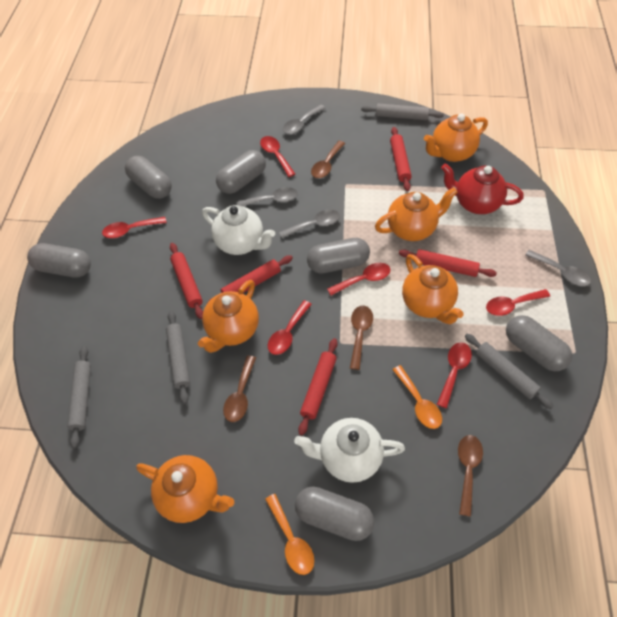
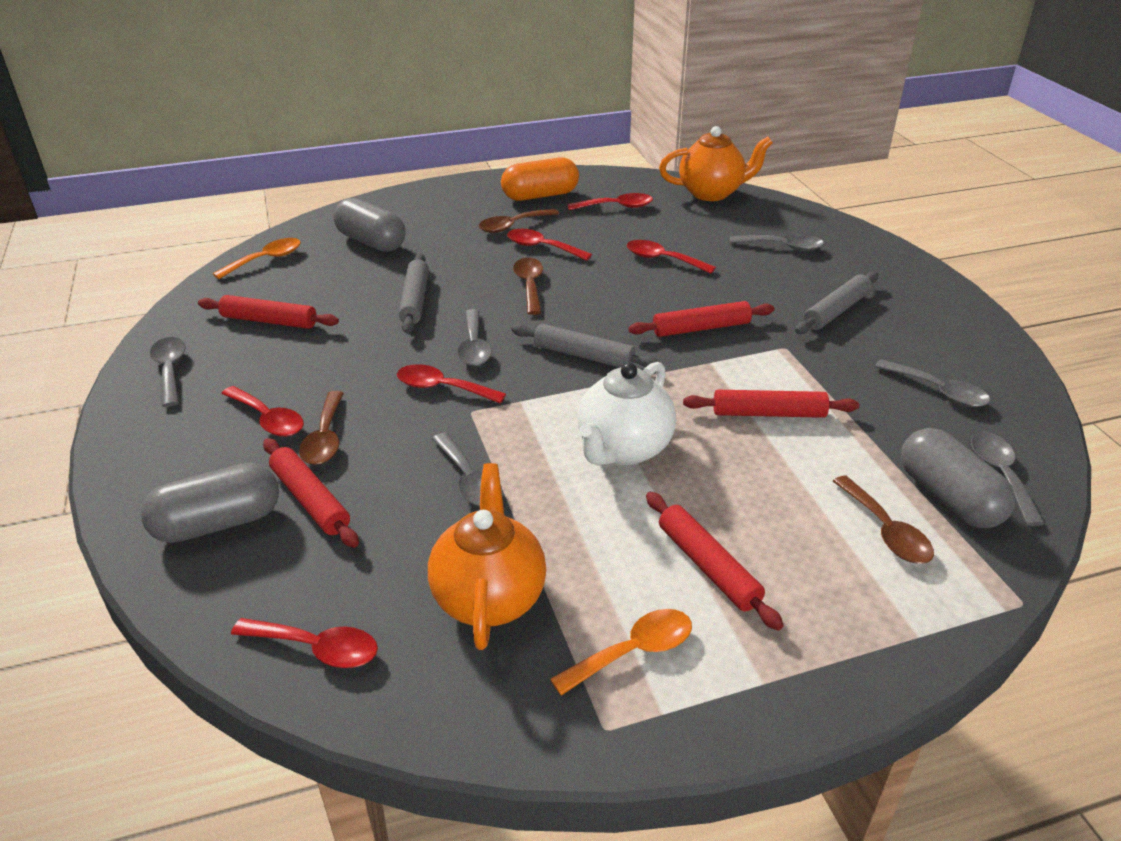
grey capsule: [27,243,91,278] [125,156,172,199] [216,150,266,194] [295,486,374,541] [307,238,370,274] [506,315,572,371] = 6 -> [141,463,279,543] [333,198,406,252] [901,428,1015,528] = 3
grey rolling pin: [67,346,91,449] [166,311,190,404] [361,104,444,120] [465,334,554,409] = 4 -> [398,253,429,334] [511,324,661,368] [795,271,878,334] = 3
grey spoon: [237,187,298,206] [279,210,340,238] [283,104,325,134] [525,250,591,286] = 4 -> [150,337,186,407] [432,433,503,506] [457,309,492,366] [730,234,824,251] [875,359,990,407] [971,431,1045,526] = 6
orange capsule: none = 0 -> [501,157,579,201] = 1
orange teapot: [136,455,234,523] [198,280,259,353] [375,187,457,241] [402,254,464,324] [424,114,488,162] = 5 -> [428,463,546,650] [659,126,773,201] = 2
red teapot: [441,163,524,214] = 1 -> none = 0
white teapot: [202,205,275,255] [294,418,405,483] = 2 -> [577,362,676,465] = 1

